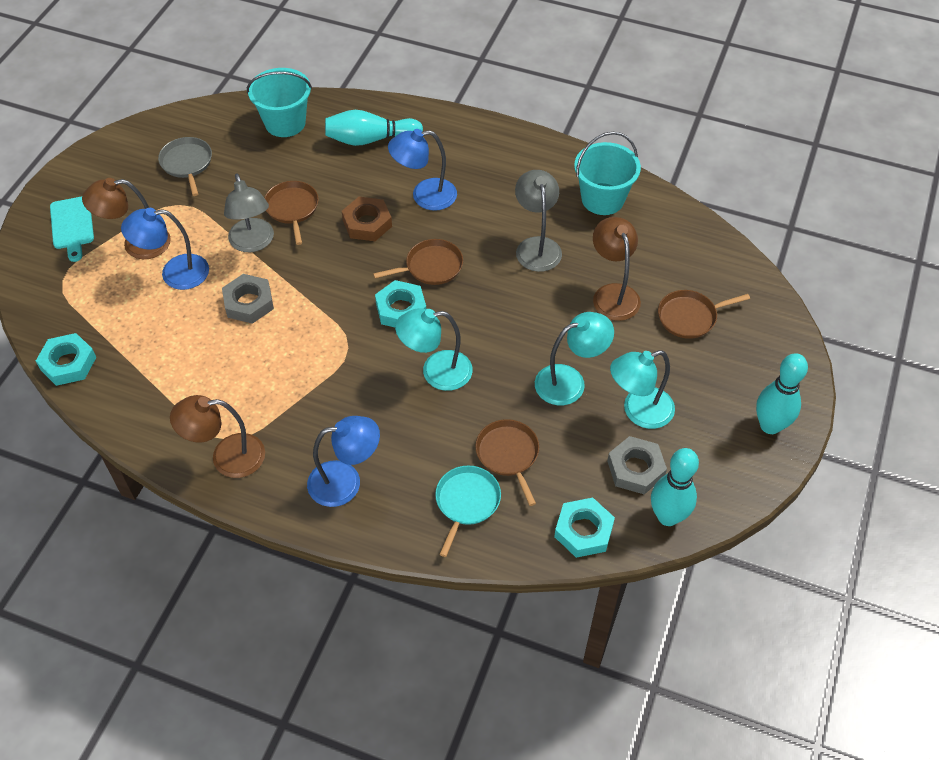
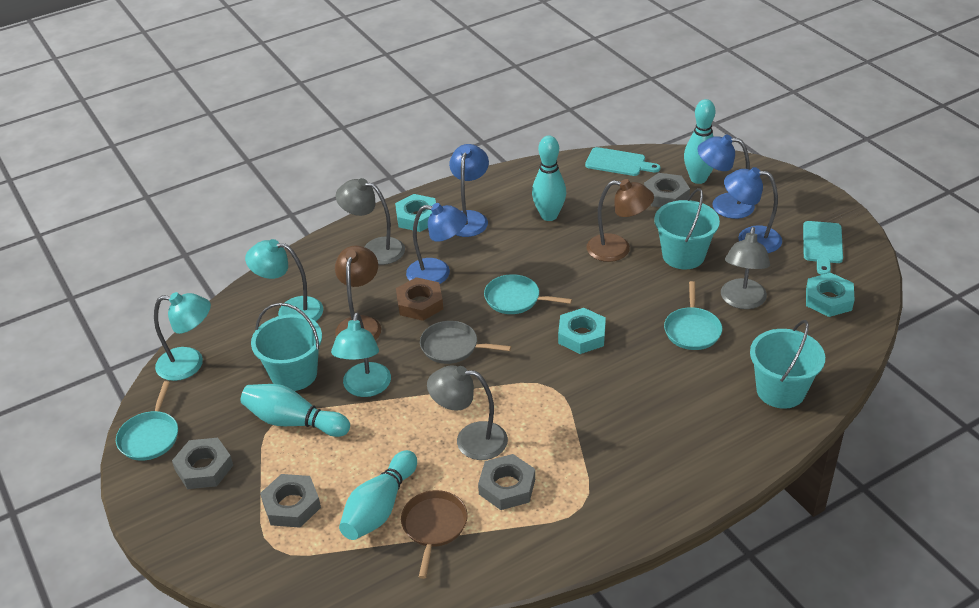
blue lamp: [121,208,209,290] [307,416,380,507] [388,129,457,211] = 3 -> [406,203,467,284] [449,144,489,237] [698,135,755,219] [724,167,782,253] = 4
brown lamp: [82,178,171,259] [170,395,265,478] [593,217,641,321] = 3 -> [335,246,381,341] [586,179,654,262] = 2
brown pan: [264,181,319,245] [373,239,463,285] [475,419,539,506] [658,290,750,339] = 4 -> [401,490,468,579] = 1
grey lamp: [224,173,274,252] [515,170,562,272] = 2 -> [336,178,405,265] [427,365,508,460] [721,227,770,309] = 3
grey nut: [222,274,274,324] [607,436,667,494] = 2 -> [172,438,233,489] [260,474,321,528] [478,454,535,510] [644,173,690,207] = 4
turquoise bowling pin: [325,110,423,146] [651,448,699,526] [756,353,808,434] = 3 -> [240,384,350,437] [339,450,417,540] [532,136,566,221] [684,99,715,184] = 4
turquoise bucket: [247,68,312,137] [574,132,641,215] = 2 -> [251,303,322,391] [654,188,720,269] [750,320,825,409] = 3
turquoise cutting board: [50,196,94,262] = 1 -> [585,147,660,176] [803,221,843,275] = 2
turquoise pan: [435,466,501,557] = 1 -> [116,381,178,461] [484,274,572,314] [664,281,722,350] = 3

